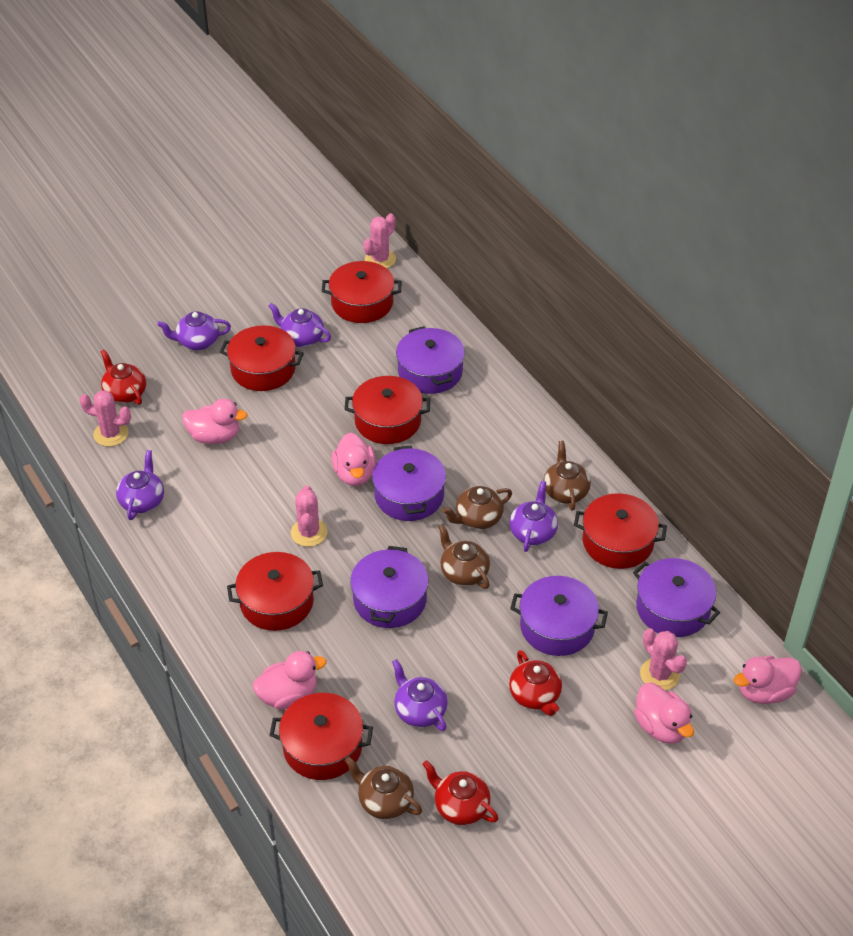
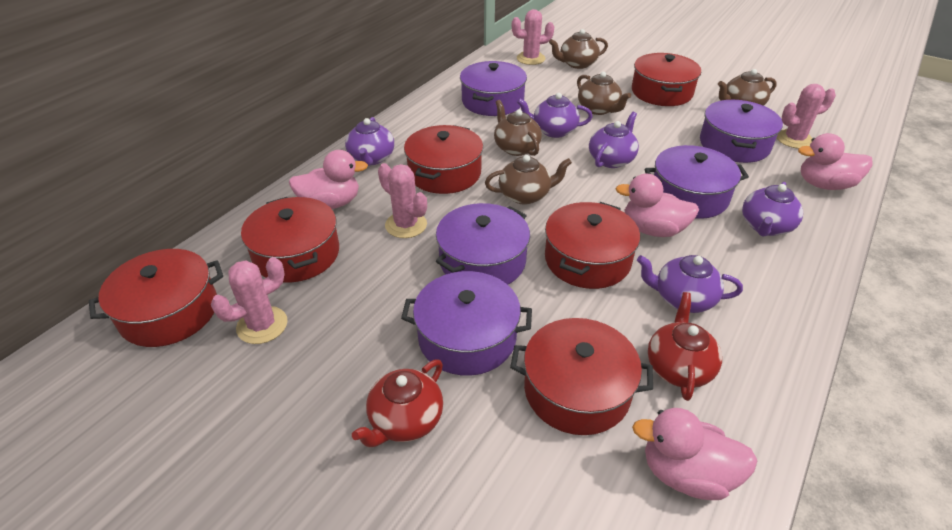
brown teapot: [345,756,422,819] [438,524,490,589] [442,486,512,529] [543,441,591,511] = 4 -> [485,155,572,205] [494,100,542,156] [549,29,608,69] [577,72,631,115] [718,69,777,106] = 5
pink duck: [182,399,248,444] [253,651,326,710] [332,433,376,486] [634,683,694,744] [734,656,802,704] = 5 -> [289,150,368,209] [615,174,699,237] [632,408,757,500] [798,133,873,190] = 4
red teapot: [100,349,146,405] [422,760,498,825] [509,650,562,716] = 3 -> [352,360,443,448] [648,292,722,401] = 2

